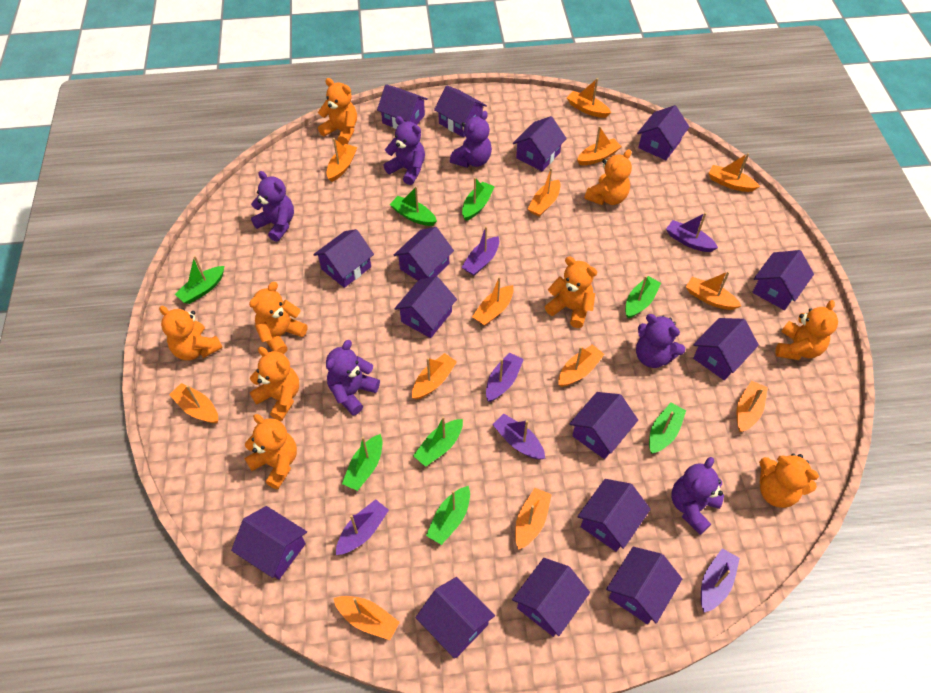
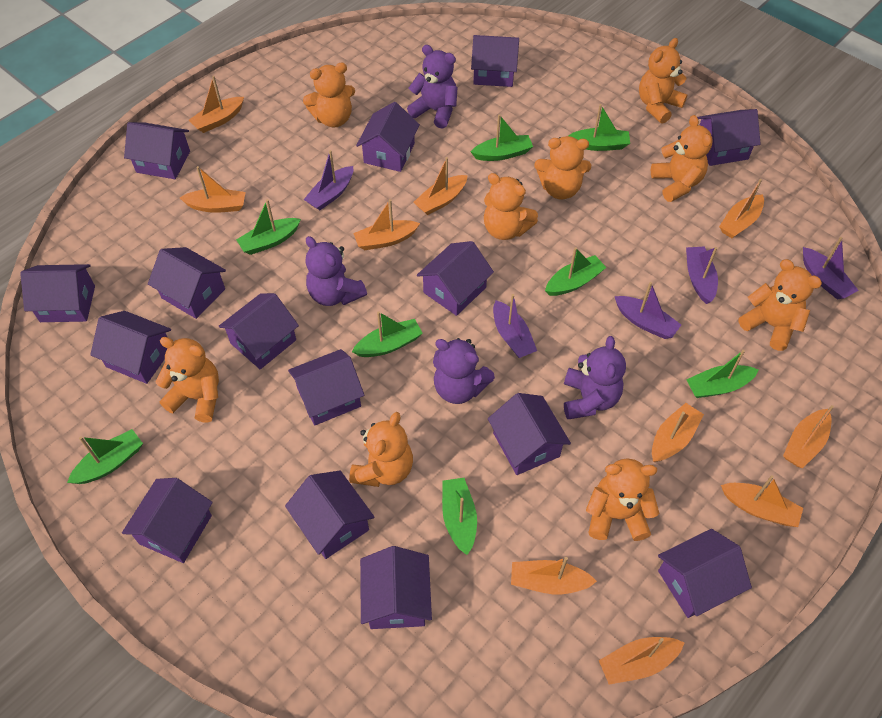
orange boat: [169,383,218,423] [327,138,357,182] [333,596,400,640] [412,353,457,400] [472,277,514,326] [515,488,552,550] [528,168,560,217] [558,344,604,387] [567,78,611,118] [577,126,622,165] [686,271,741,310] [708,153,760,192] [737,381,768,432] = 13 -> [180,166,246,213] [189,76,244,133] [353,199,420,250] [413,157,468,215] [511,557,597,594] [599,637,685,684] [652,403,704,462] [719,179,764,238] [721,475,803,527] [783,405,834,468] = 10
purple boat: [336,499,389,555] [461,226,499,276] [486,352,524,402] [492,414,545,460] [666,212,718,252] [701,548,740,612] = 6 -> [304,150,353,210] [493,294,537,358] [614,282,681,339] [686,246,718,304] [803,237,859,300] = 5
purple teddy bear: [251,171,294,242] [326,340,380,416] [383,116,425,185] [450,111,492,168] [636,314,685,368] [671,457,724,535] = 6 -> [305,236,367,306] [407,45,458,128] [433,338,495,404] [564,336,626,419] = 4

